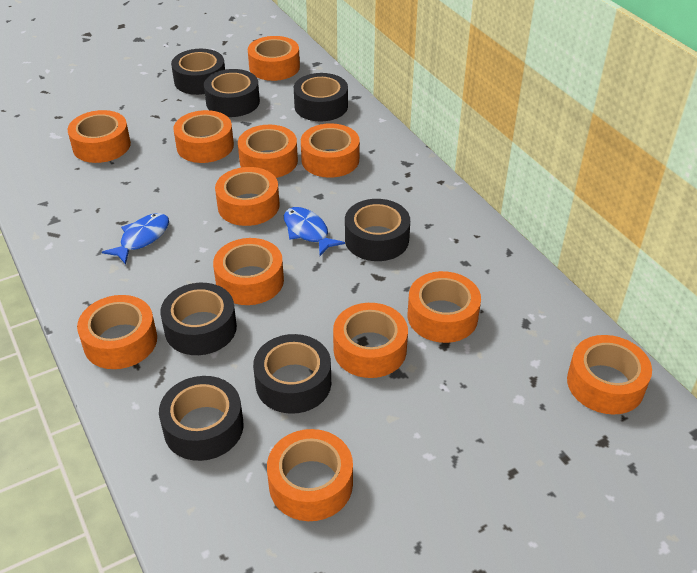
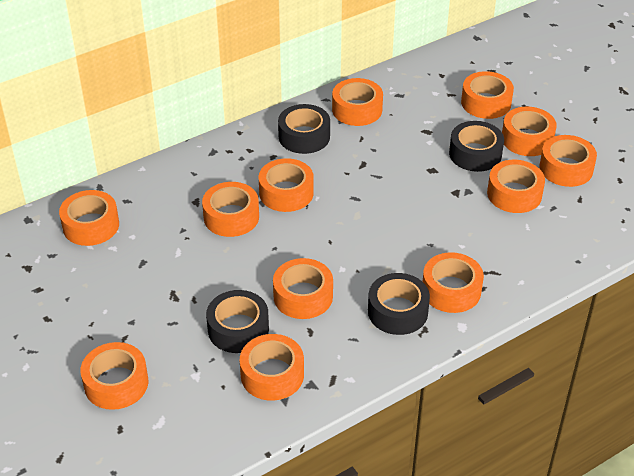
black tape: [159,376,244,461] [160,283,237,355] [171,49,225,95] [204,69,260,117] [253,334,331,414] [294,73,348,122] [345,199,410,261] = 7 -> [206,290,269,353] [278,104,330,154] [368,273,430,335] [449,121,504,172] = 4
blue fish: [102,213,169,265] [284,207,345,256] = 2 -> none = 0

